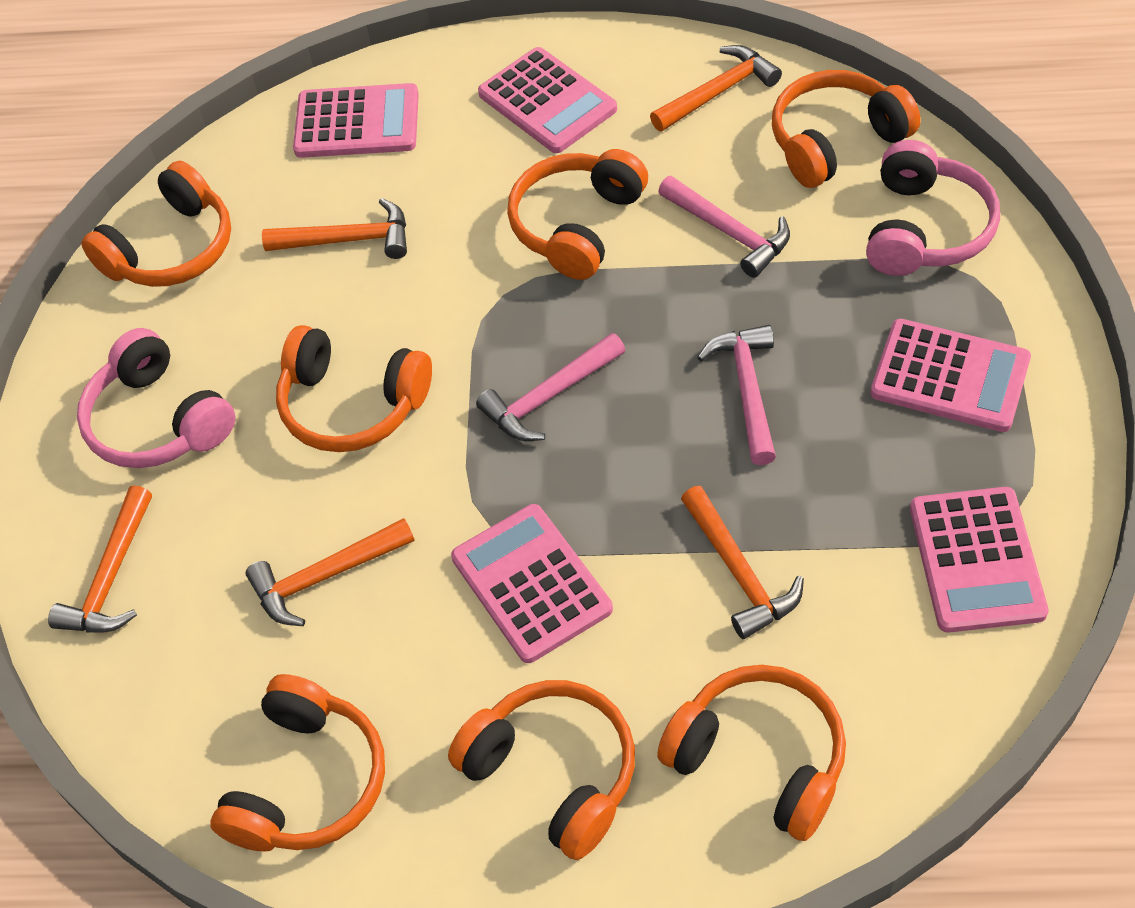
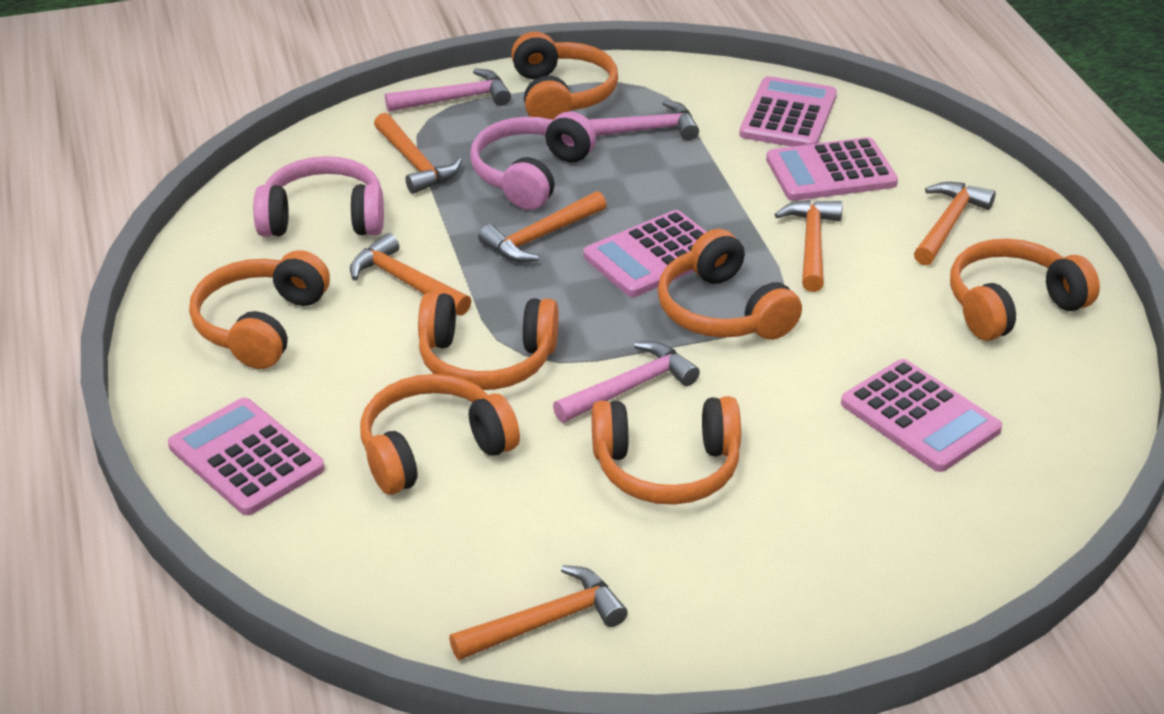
orange hammer: [48,485,152,633] [245,518,415,626] [262,198,407,259] [650,45,782,131] [681,486,804,639] = 5 -> [350,233,471,316] [374,113,462,194] [449,565,628,660] [478,191,606,262] [774,200,843,292] [914,182,995,265] = 6

